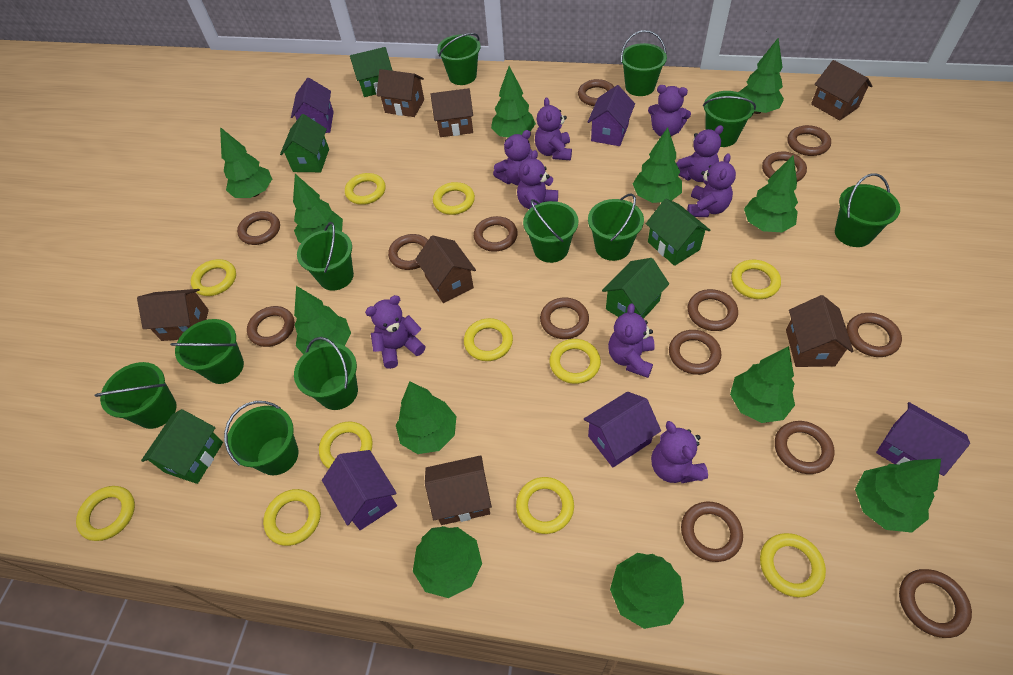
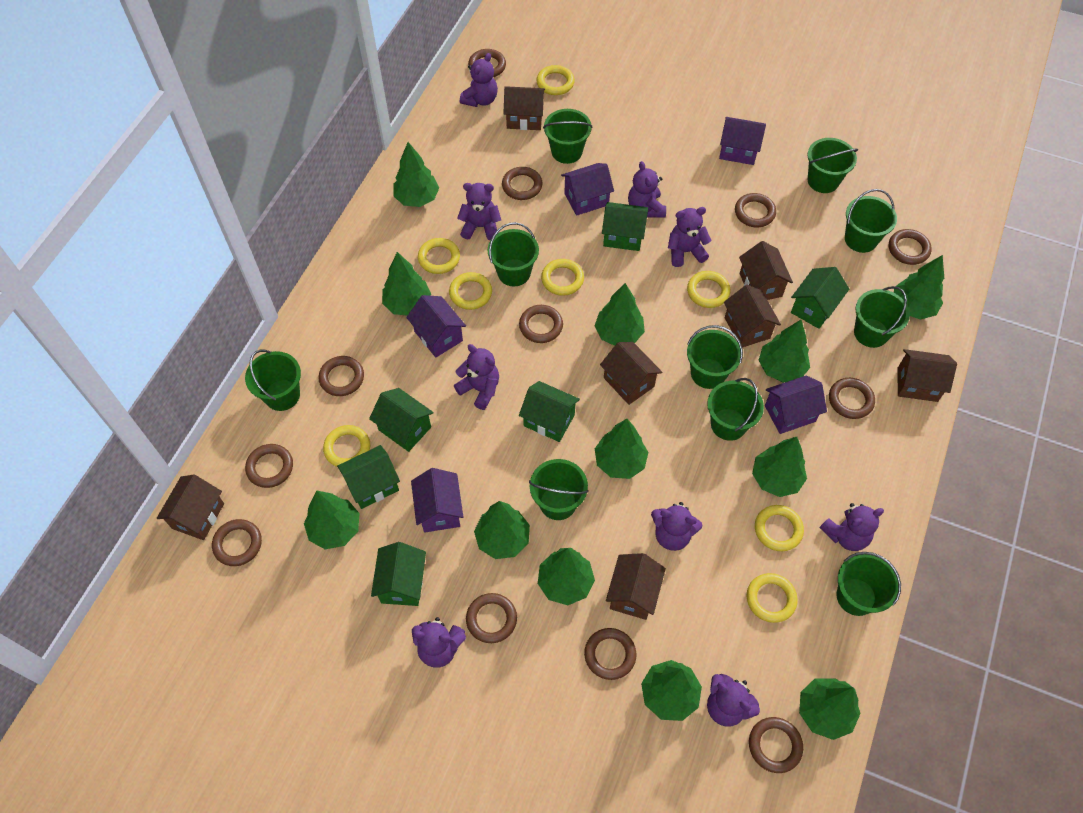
brown ring: [237,211,280,245] [247,306,295,347] [388,234,428,270] [474,216,518,252] [540,298,589,339] [578,79,614,106] [669,330,722,375] [681,502,743,562] [688,289,738,331] [762,152,807,182] [775,421,835,474] [788,125,831,156] [846,313,902,357] [899,569,972,638] = 14 -> [212,519,262,566] [245,444,293,488] [319,356,364,396] [466,593,517,643] [468,49,506,77] [502,167,542,200] [519,305,563,343] [584,628,636,680] [735,193,776,227] [749,717,803,773] [829,378,875,419] [889,229,932,265] = 12
green bucket: [95,362,177,429] [170,319,244,384] [224,401,299,475] [294,337,358,410] [297,222,354,291] [437,33,481,85] [523,199,578,263] [588,193,644,261] [621,30,667,96] [703,91,756,147] [835,173,900,247] = 11 -> [245,349,301,411] [488,222,539,286] [529,459,589,520] [543,109,593,164] [687,325,743,389] [707,378,764,441] [807,138,858,193] [837,552,901,616] [845,189,897,253] [854,286,910,348] = 10
green house: [141,409,223,484] [280,114,329,172] [350,47,393,97] [602,258,669,319] [646,199,711,266] = 5 -> [337,445,400,509] [369,388,434,452] [371,542,426,606] [519,381,580,442] [602,202,648,251] [791,267,849,329] = 6
yellow ring: [76,486,135,541] [191,259,236,296] [263,489,321,546] [319,421,373,469] [345,173,386,205] [433,182,475,215] [464,318,513,361] [516,477,574,534] [549,339,601,384] [731,260,781,299] [760,533,826,597] = 11 -> [323,425,370,467] [418,238,460,274] [449,272,492,310] [536,65,575,95] [541,259,584,296] [687,271,730,308] [747,573,798,623] [755,505,804,551] = 8

